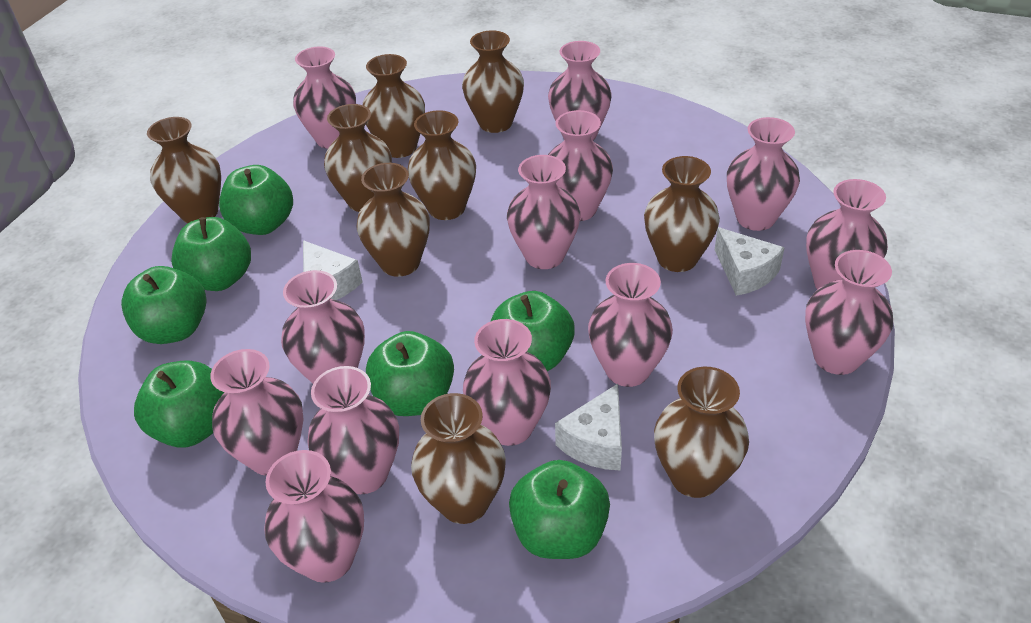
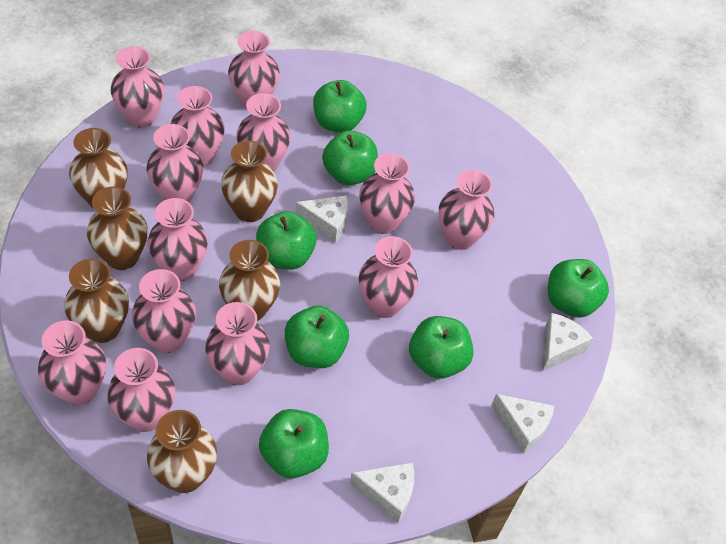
brown vase: [147,117,221,224] [324,104,392,212] [356,163,430,277] [363,54,425,158] [407,110,476,220] [411,393,506,524] [462,30,524,133] [644,156,720,272] [654,367,749,498] = 9 -> [64,259,129,343] [69,128,128,209] [87,187,148,270] [147,410,217,493] [219,240,280,321] [221,140,278,222] = 6
white cheese: [303,240,362,300] [555,384,622,471] [715,227,785,296] = 3 -> [295,195,348,243] [350,462,414,523] [491,394,554,454] [542,313,593,372] = 4

